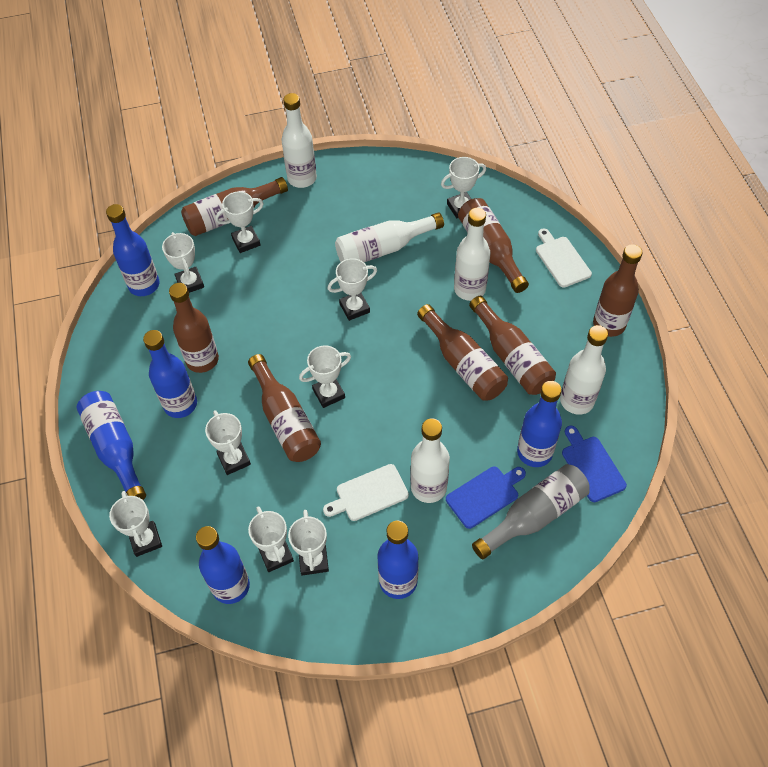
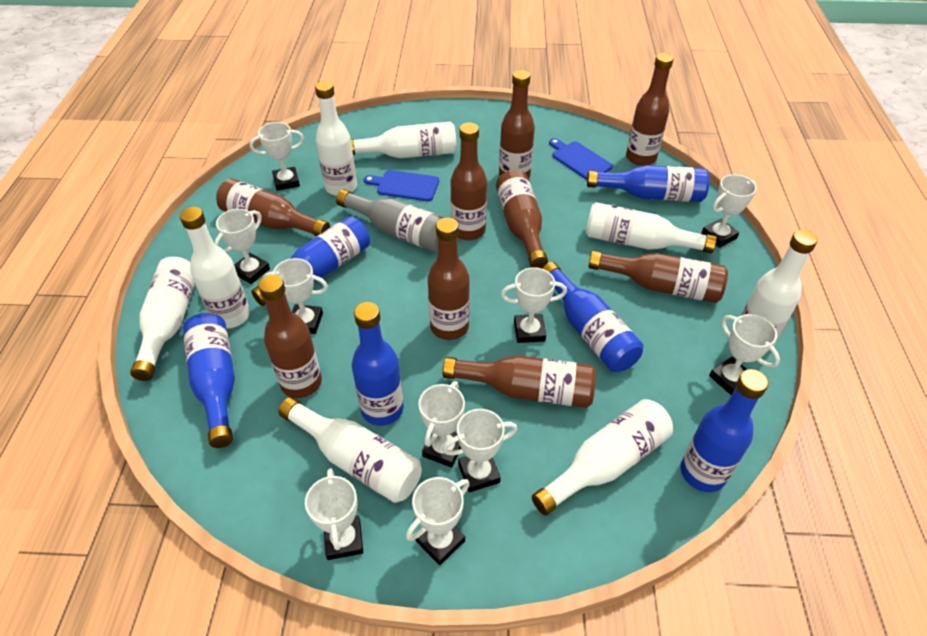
brown bottle: [169,283,219,373] [181,177,288,236] [248,354,321,462] [417,304,508,401] [458,198,529,293] [469,296,556,395] [593,244,642,337] = 7 -> [216,178,330,236] [258,275,322,398] [428,218,470,340] [443,355,596,408] [450,123,487,240] [496,170,548,268] [499,70,535,179] [588,250,728,303] [626,53,674,166] = 9
white bottle: [281,93,317,188] [335,213,444,262] [410,418,450,503] [454,208,490,301] [560,325,608,415] = 5 -> [130,257,195,381] [180,207,250,329] [278,397,422,503] [315,81,357,196] [351,122,457,158] [532,399,673,515] [586,202,717,253] [742,230,818,346] = 8
white cutting board: [323,464,409,521] [536,228,592,288] = 2 -> none = 0
white trophy: [109,491,162,557] [162,232,204,293] [205,410,251,475] [215,191,264,253] [248,506,294,572] [288,510,329,576] [299,345,351,408] [328,258,377,321] [441,157,486,218] = 9 -> [214,209,270,284] [250,122,304,191] [263,258,328,334] [305,468,363,560] [406,477,470,565] [418,381,465,467] [442,409,517,492] [501,267,567,343] [701,174,757,248] [709,314,780,395] = 10

